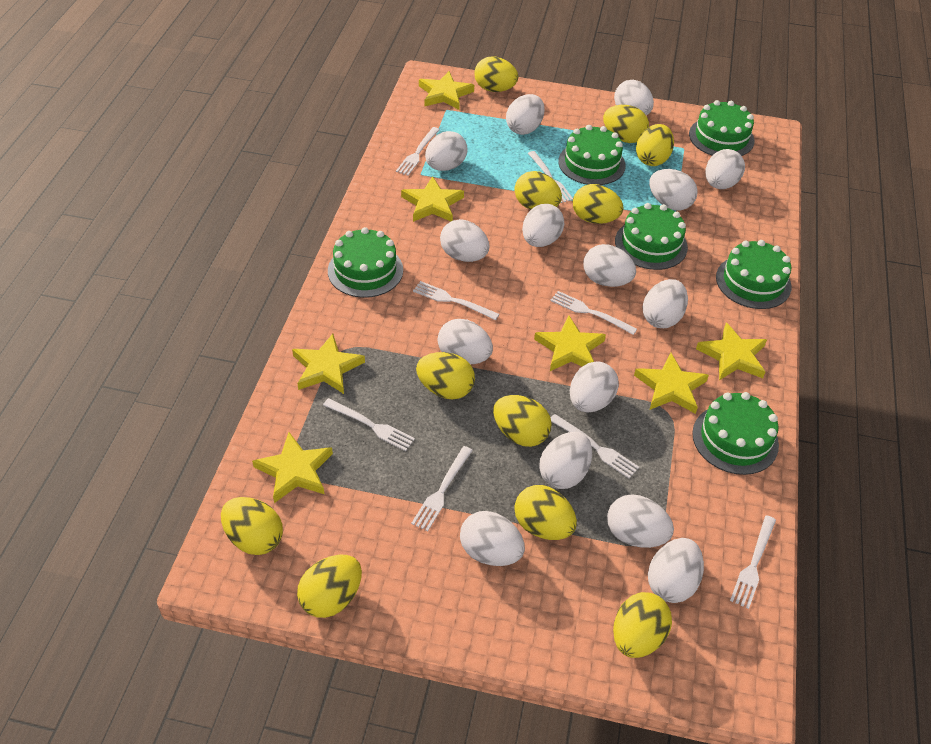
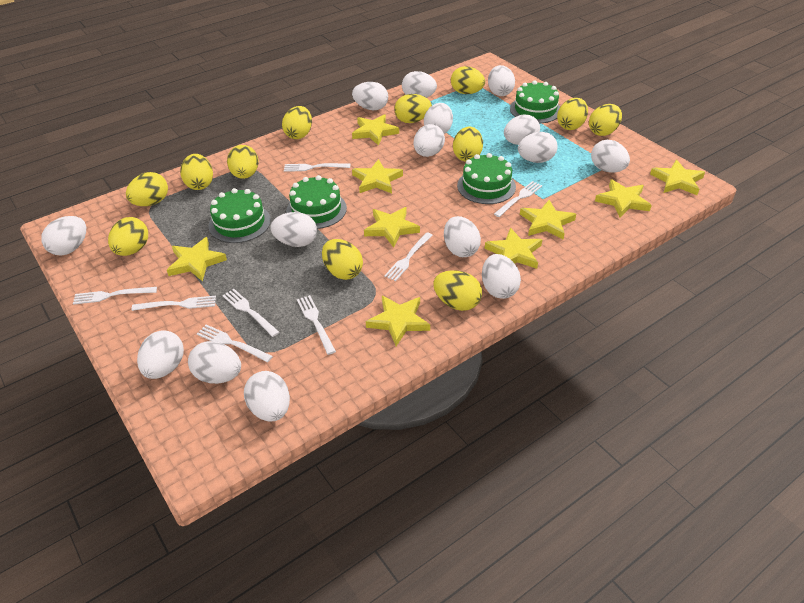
green cake: [328,227,403,298] [558,125,626,185] [615,203,688,270] [689,100,755,156] [692,392,779,475] [716,240,792,309] = 6 -> [209,188,271,243] [286,175,347,229] [457,153,516,204] [510,80,560,123] = 4
yellow egg: [221,497,283,555] [297,555,362,618] [416,352,475,399] [474,56,518,92] [493,395,552,447] [514,485,577,540] [515,171,562,210] [573,184,624,224] [603,105,649,143] [613,592,672,658] [636,124,674,166] = 11 -> [108,217,148,256] [126,172,168,206] [180,154,213,190] [227,145,259,179] [282,106,312,139] [322,239,363,280] [394,94,432,123] [433,270,482,311] [451,66,485,94] [453,127,483,162] [557,98,588,130] [589,104,622,136] = 12
yellow star: [252,432,333,503] [292,334,365,394] [401,176,464,222] [419,71,474,110] [534,316,606,371] [634,353,709,414] [696,322,767,380] = 7 -> [167,237,227,281] [352,114,399,146] [352,159,403,194] [364,207,420,247] [366,296,430,346] [485,228,543,269] [520,200,576,240] [595,179,652,217] [650,160,705,195] = 9

